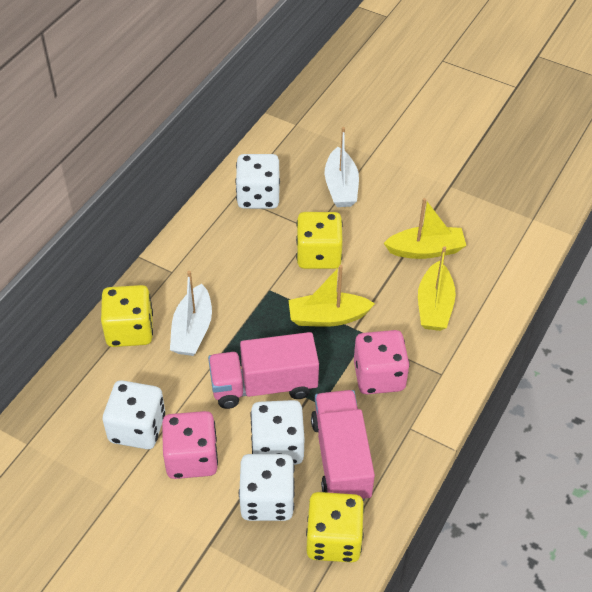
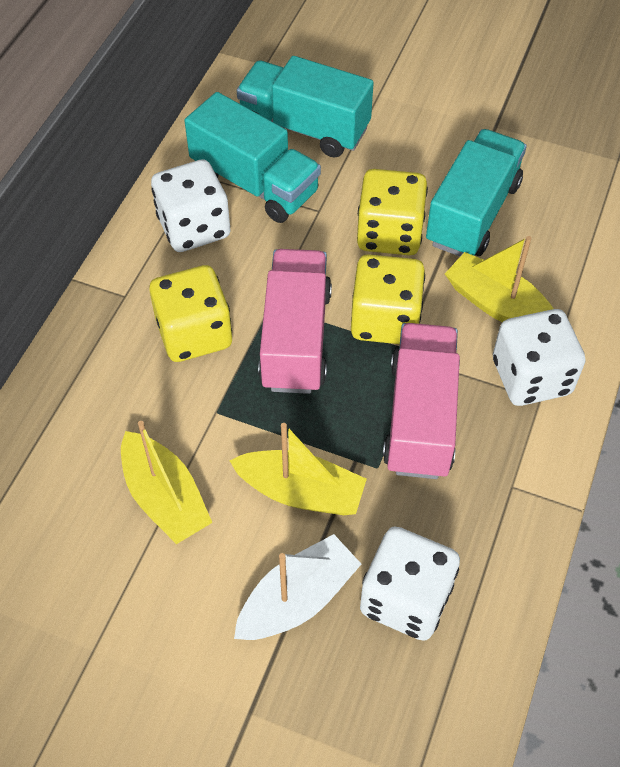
pink dice: [162,411,218,479] [354,330,410,394] = 2 -> none = 0
turquoise truck: none = 0 -> [184,92,321,223] [237,56,374,158] [426,129,527,256] = 3
white boat: [170,271,212,356] [325,127,359,207] = 2 -> [234,534,361,640] = 1
white dice: [103,380,165,449] [235,154,280,209] [239,454,295,521] [250,400,304,465] = 4 -> [151,159,231,252] [360,526,460,641] [493,309,586,406] = 3

